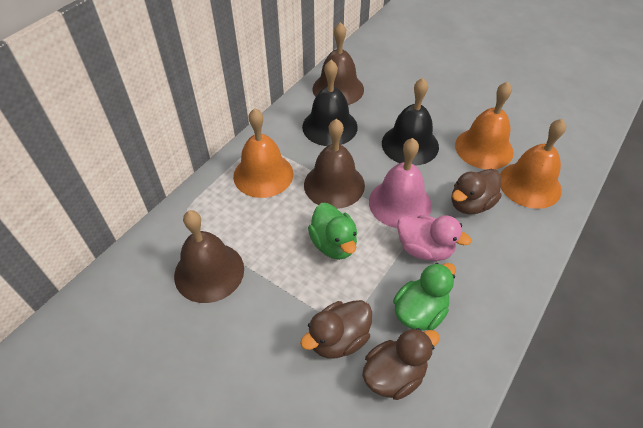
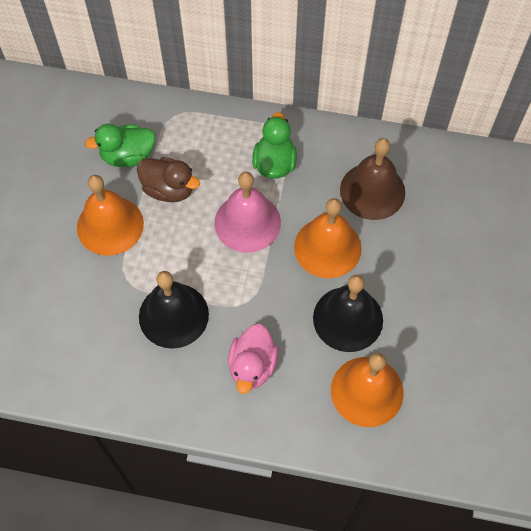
brown bell: [174,210,244,303] [304,119,365,209] [313,22,364,105] = 3 -> [340,138,405,220] = 1
brown duck: [300,300,372,358] [363,328,440,400] [451,169,502,214] = 3 -> [137,157,200,202] = 1

